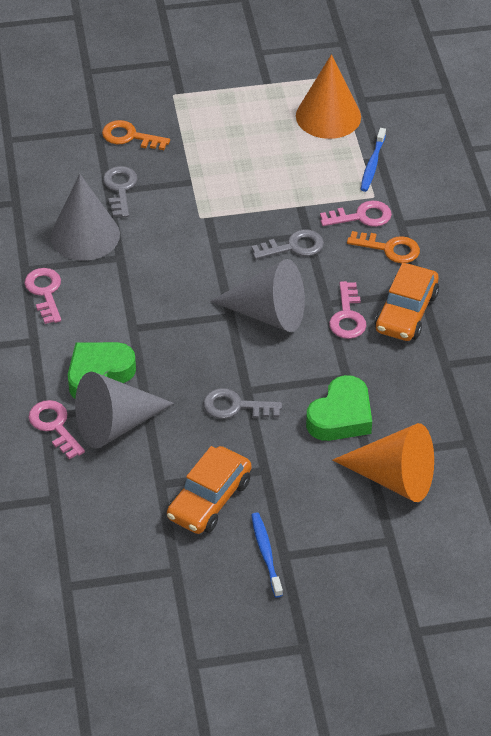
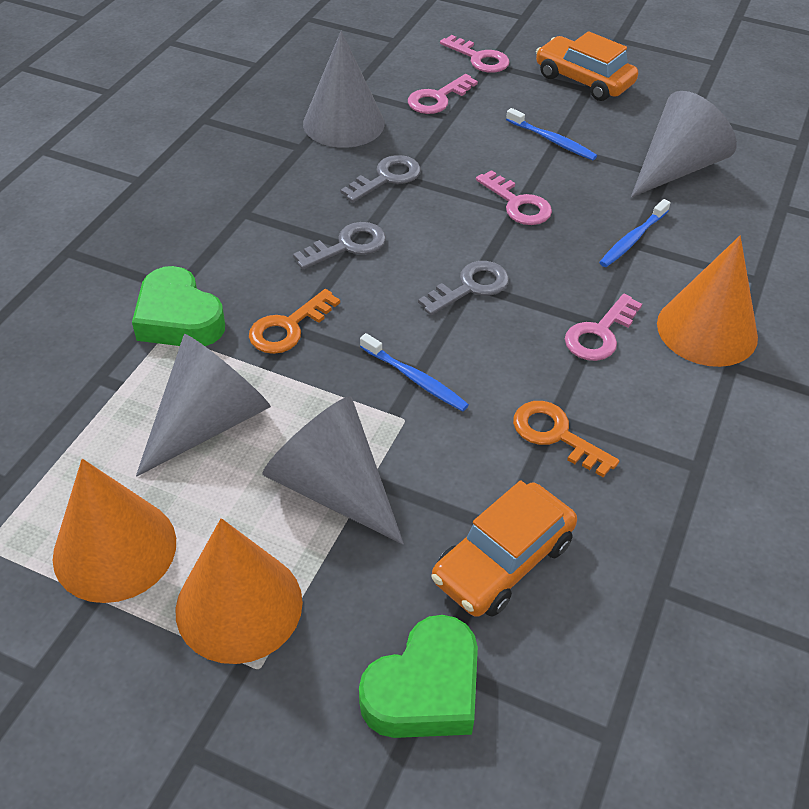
blue toothbrush: [251,512,283,597] [361,128,386,192] = 2 -> [360,333,469,411] [506,108,597,160] [599,199,671,267] = 3
grey cone: [50,174,120,261] [75,372,174,449] [211,259,305,332] = 3 -> [136,334,271,477] [262,396,404,545] [303,31,385,148] [631,91,737,197] = 4
orange cone: [296,54,361,139] [333,423,434,502] = 2 -> [53,459,176,603] [175,518,303,664] [657,236,758,367] = 3

